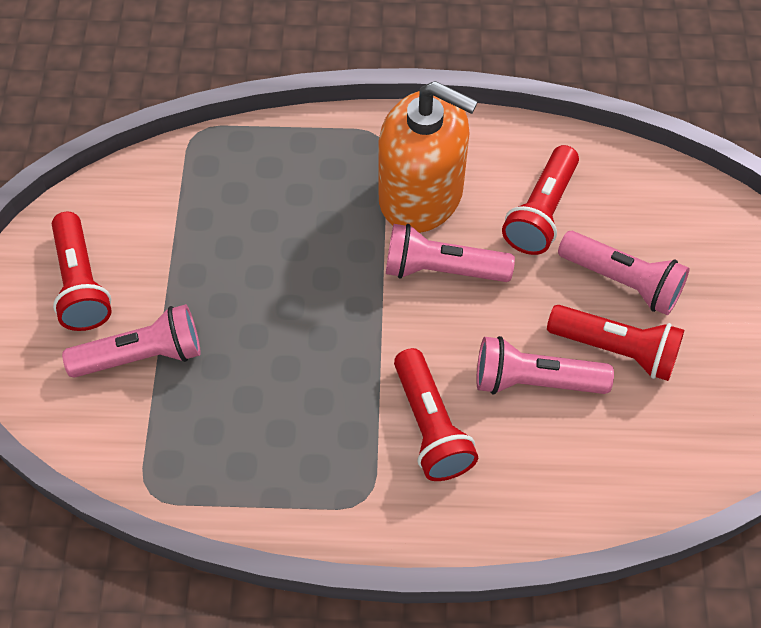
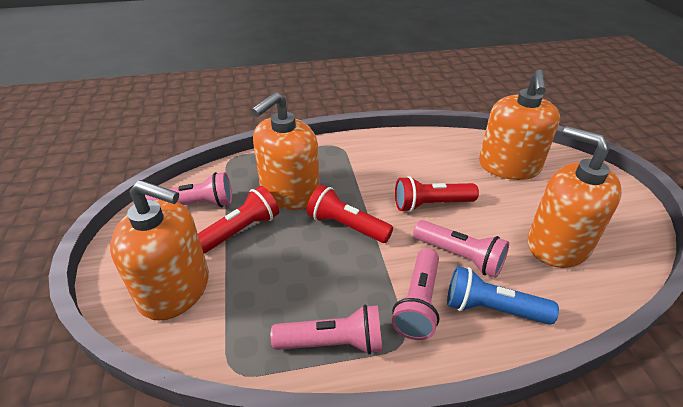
blue flashlight: none = 0 -> [447,266,559,325] = 1
orange soap dispenser: [378,81,478,233] = 1 -> [110,180,209,321] [251,92,320,210] [479,70,560,180] [527,126,622,268] = 4
red flashlight: [52,212,112,331] [394,348,478,481] [502,145,579,255] [547,305,684,381] = 4 -> [198,186,279,254] [307,185,393,243] [395,176,479,212] = 3

